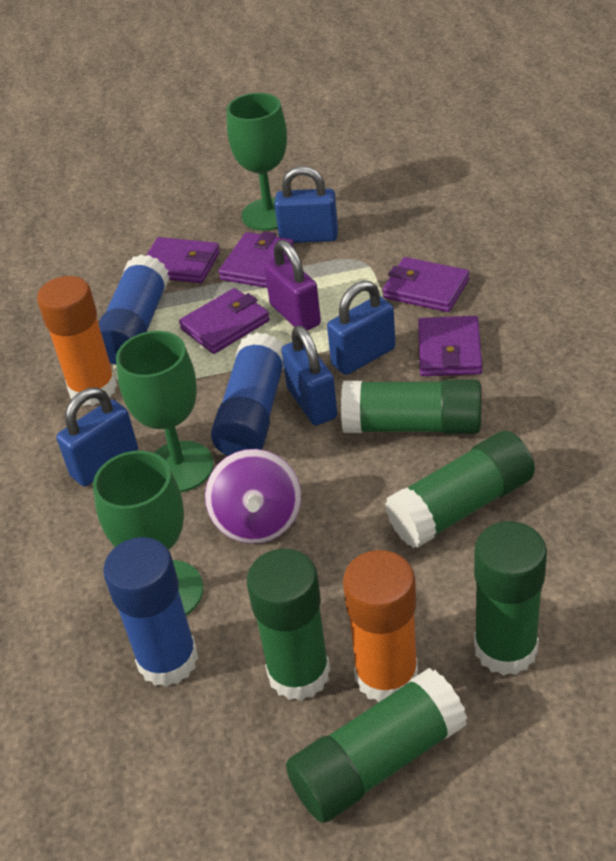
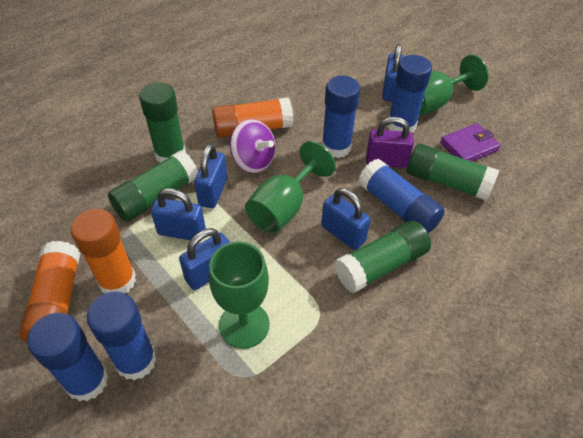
blue glue stick: [98,254,169,365] [103,537,198,687] [211,332,284,456] = 3 -> [27,313,108,401] [87,291,157,381] [322,76,360,158] [358,158,445,233] [387,55,432,133] = 5
blue padlock: [56,388,138,487] [274,166,338,243] [281,326,338,426] [327,281,396,375] = 4 -> [151,188,206,240] [179,228,231,290] [194,144,227,208] [321,188,371,250] [382,44,404,101] = 5
green glue stick: [247,549,330,701] [286,668,467,823] [341,379,481,434] [385,431,535,548] [474,521,547,676] = 5 -> [108,150,198,221] [139,82,186,163] [335,221,431,293] [407,143,499,201] = 4
orange glue stick: [37,276,117,406] [343,550,418,703] = 2 -> [19,241,80,343] [71,209,136,293] [212,97,293,138] = 3
purple wallet: [146,237,220,283] [179,288,270,354] [218,231,294,288] [383,257,469,312] [418,316,483,376] = 5 -> [440,123,501,162] = 1

